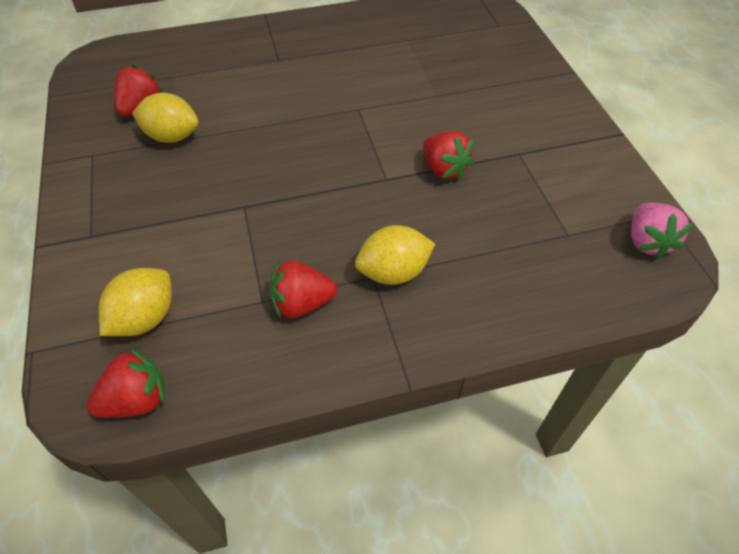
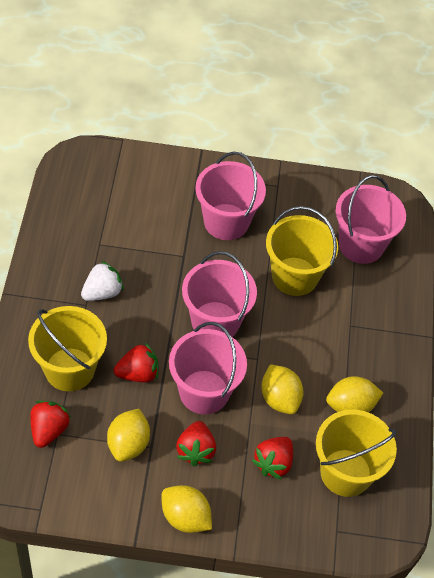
pink bucket: none = 0 -> [169,322,247,414] [182,251,257,337] [195,152,266,240] [336,175,406,264] = 4
pink strawberry: [631,202,693,259] = 1 -> none = 0
white strawberry: none = 0 -> [81,261,124,301] = 1
yellow bucket: none = 0 -> [28,306,107,391] [266,206,338,296] [316,409,397,497] = 3
yellow lemon: [98,268,172,336] [132,93,199,143] [355,225,435,285] = 3 -> [107,409,150,462] [161,485,212,533] [261,364,303,414] [326,376,383,413] = 4

